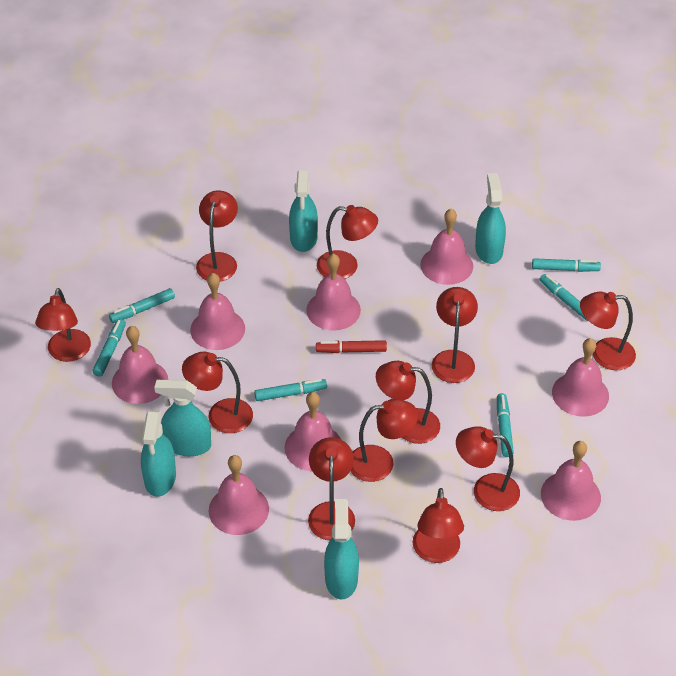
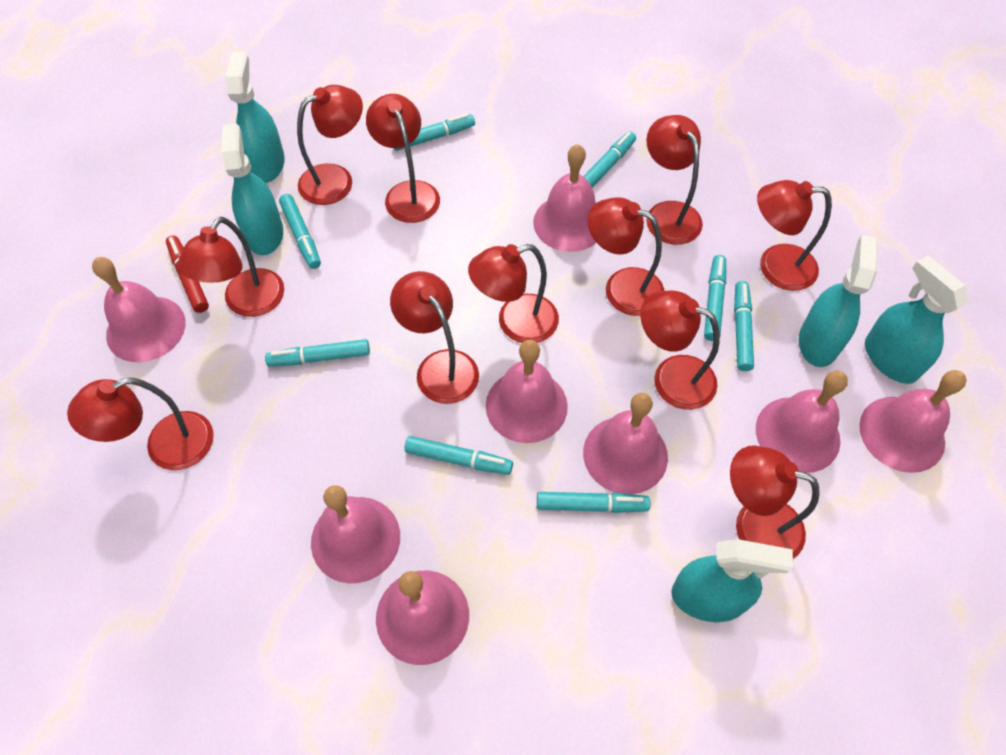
turquoise marker: [92,319,126,377] [109,288,175,323] [254,379,327,401] [497,393,514,457] [532,258,601,272] [539,274,588,321] = 6 -> [265,339,370,366] [279,194,321,269] [393,113,475,151] [405,436,513,475] [537,492,650,513] [583,132,636,188] [704,255,726,341] [734,281,754,371] = 8

